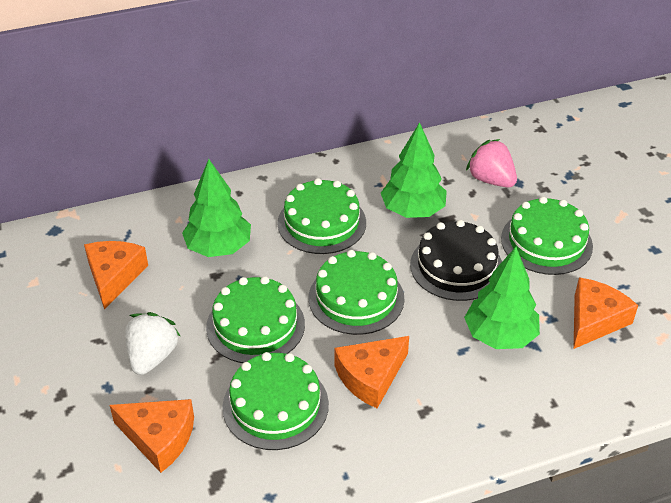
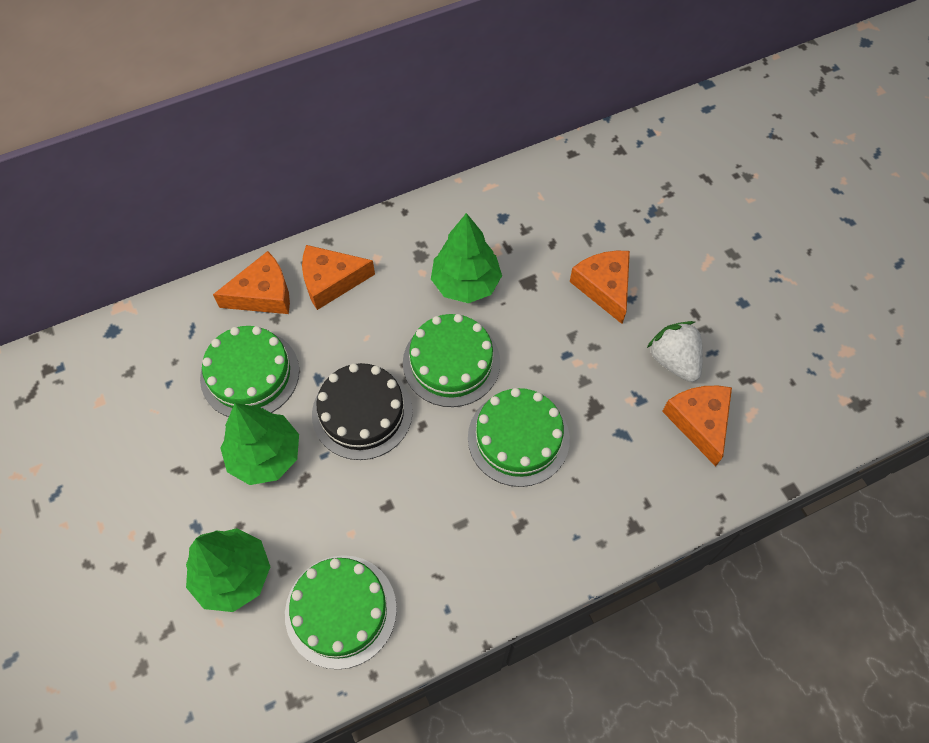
green cake: [206,276,305,363] [222,352,329,450] [277,178,366,254] [309,250,405,335] [501,197,593,275] = 5 -> [200,326,299,417] [285,555,397,669] [403,314,500,407] [468,388,570,487] = 4
pink strawberry: [466,139,517,187] = 1 -> none = 0

